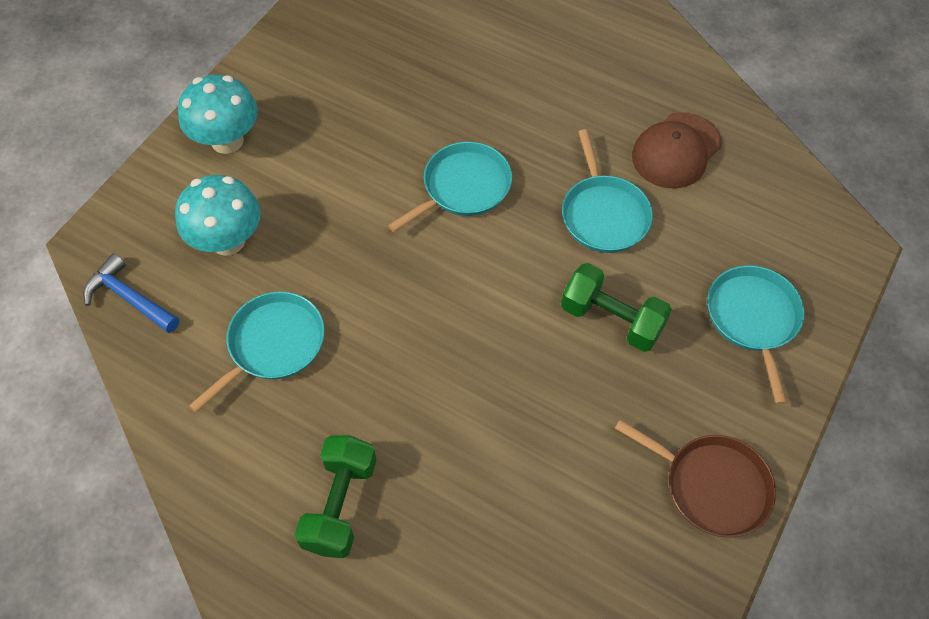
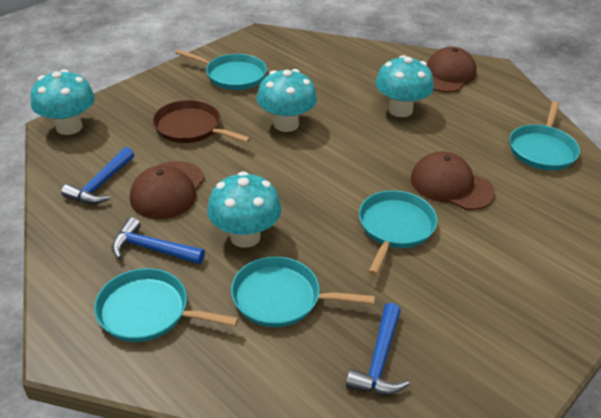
blue hammer: [83,253,180,333] = 1 -> [61,147,134,204] [112,217,205,264] [346,303,410,395] = 3
brown cap: [632,112,722,189] = 1 -> [130,161,205,219] [411,152,495,210] [427,47,477,92] = 3
green dumbbell: [295,435,377,558] [561,263,672,352] = 2 -> none = 0
turquoise mushroom: [175,175,261,256] [178,75,258,154] = 2 -> [30,69,95,135] [207,171,281,248] [257,69,317,132] [375,55,434,117] = 4
turquoise pan: [189,291,325,413] [388,142,512,232] [562,129,653,253] [707,265,804,405] = 4 -> [94,268,239,342] [175,49,267,90] [231,256,375,327] [359,190,438,275] [509,101,580,170] = 5

